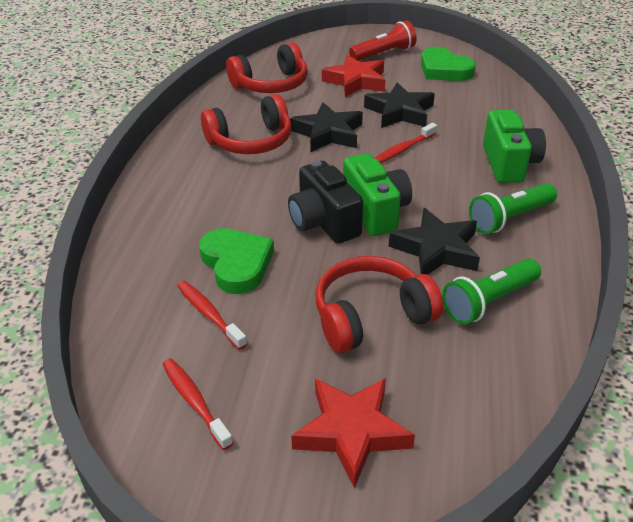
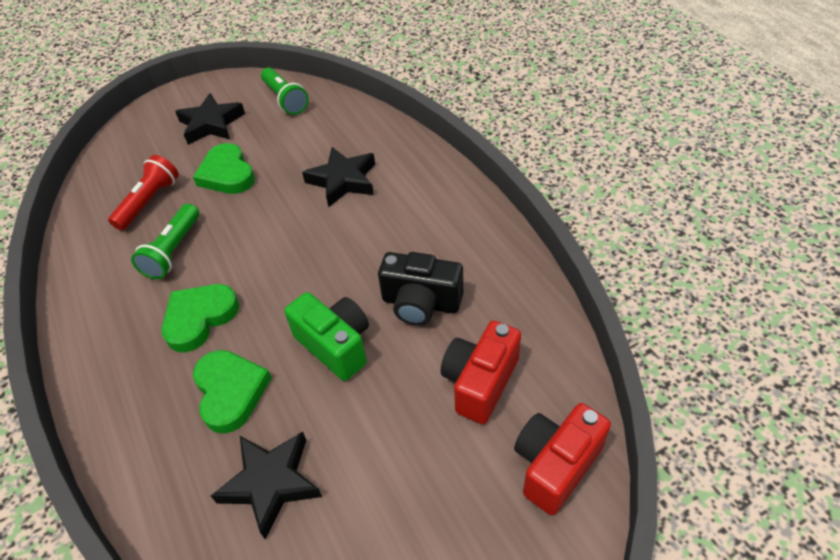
green camera: [343,153,412,236] [483,110,546,183] = 2 -> [284,292,369,381] = 1
green heart: [199,228,274,294] [421,47,476,81] = 2 -> [161,284,239,352] [193,143,255,194] [193,350,272,434] = 3
red camera: none = 0 -> [441,321,521,424] [514,403,611,515] = 2
red headphones: [201,94,291,154] [226,43,308,93] [316,256,443,353] = 3 -> none = 0
red star: [291,378,415,488] [322,55,385,97] = 2 -> none = 0
red toothbrush: [163,358,233,450] [177,281,247,350] [374,123,437,163] = 3 -> none = 0

